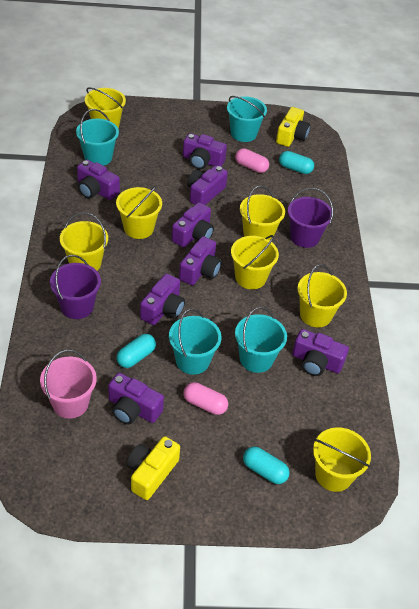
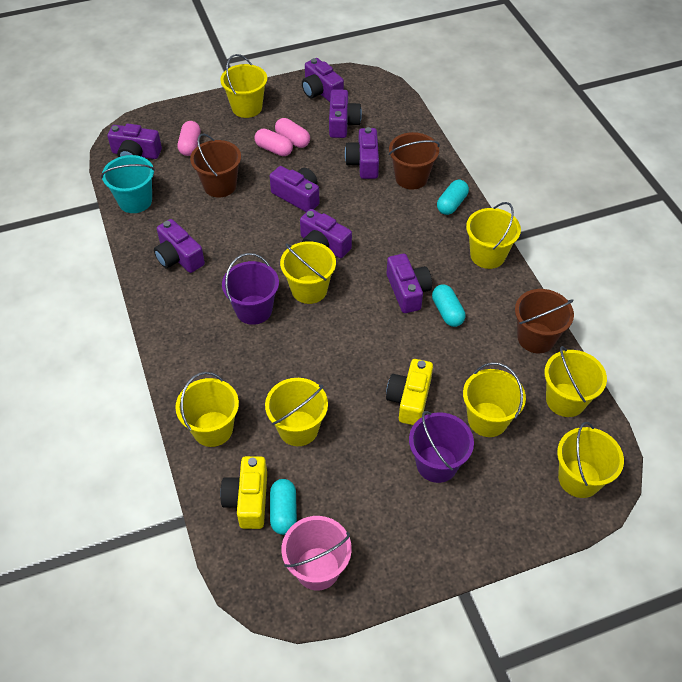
brown bucket: none = 0 -> [190,133,241,198] [389,132,440,190] [515,289,574,353] = 3
pink capsule: [184,382,228,415] [235,148,269,173] = 2 -> [178,121,200,156] [254,128,293,156] [275,118,310,148] = 3
turquoise bucket: [76,109,119,166] [169,309,222,375] [227,96,267,142] [235,307,287,373] = 4 -> [101,155,155,213] = 1
yellow bucket: [60,212,108,271] [85,87,126,128] [116,186,162,239] [231,235,279,289] [240,186,285,240] [297,264,347,327] [313,427,371,492] = 7 -> [175,372,239,447] [220,54,267,118] [265,378,328,446] [280,241,336,304] [463,362,526,437] [466,202,521,269] [544,346,607,417] [557,422,624,498] = 8

